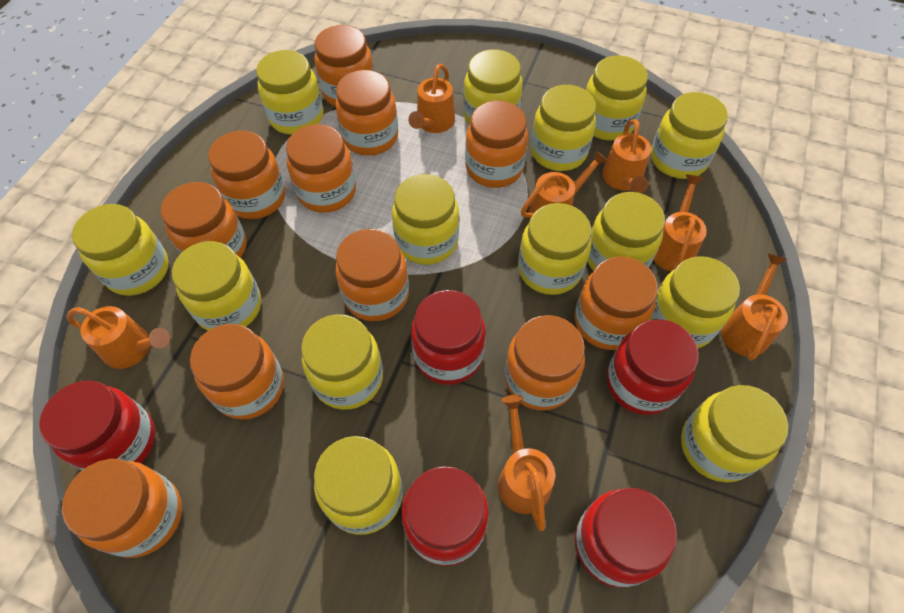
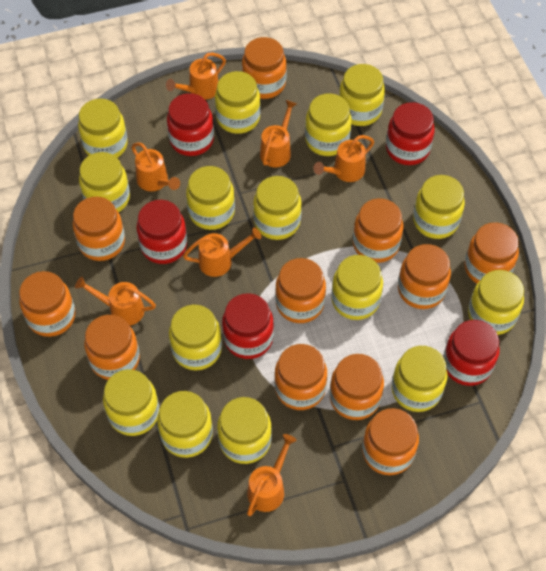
yellow jar: [72,204,169,296] [172,241,261,331] [256,50,323,135] [301,314,383,410] [314,436,403,535] [392,174,459,265] [463,49,523,125] [518,203,591,295] [531,85,596,171] [586,55,648,140] [587,192,665,271] [649,256,740,348] [651,92,728,179] [681,385,788,482] = 14 -> [78,99,128,158] [79,152,130,212] [103,369,159,436] [157,391,213,458] [169,305,222,370] [186,166,235,230] [215,71,261,134] [217,397,272,464] [253,176,302,240] [305,93,352,156] [331,255,383,320] [339,64,385,126] [392,346,448,412] [413,175,465,239] [468,270,524,335] = 15

